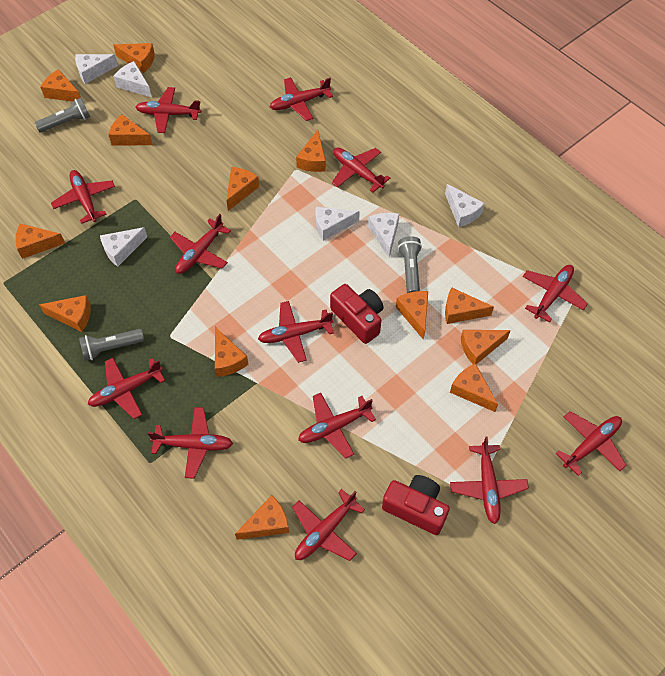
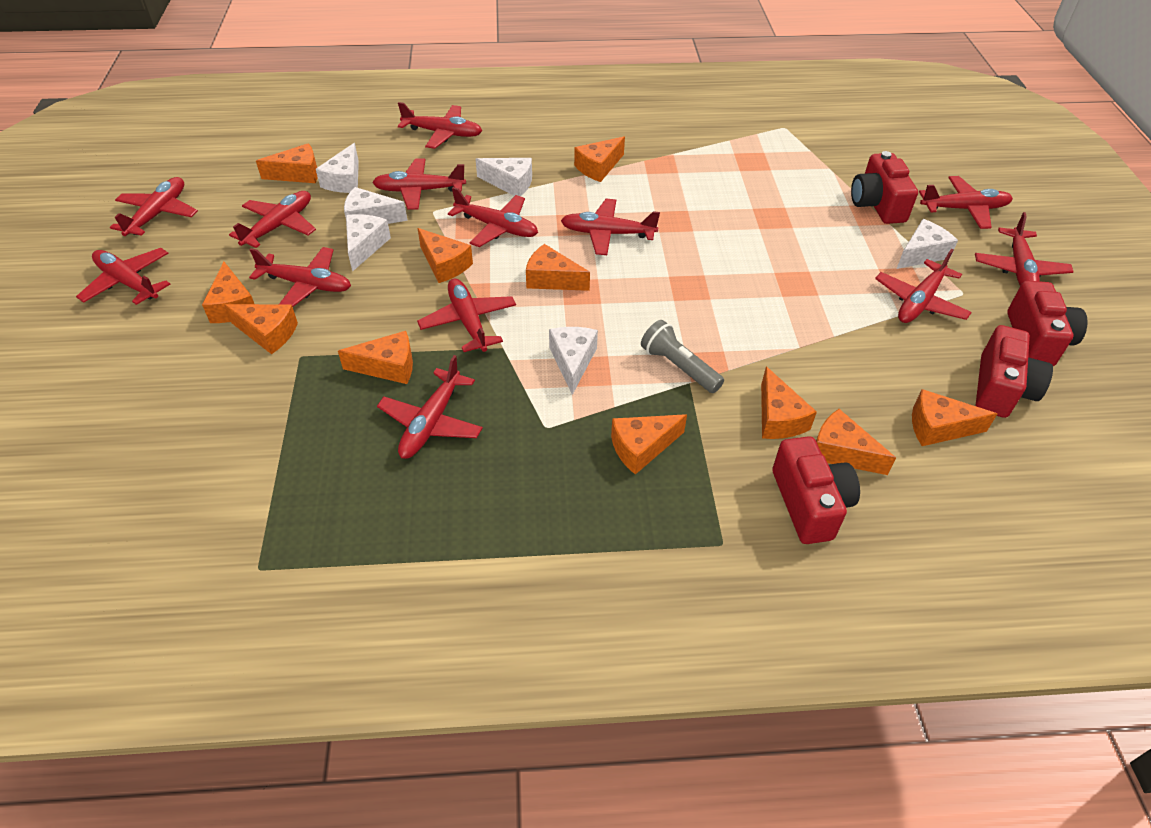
grey flashlight: [35,98,90,133] [79,329,144,361] [398,236,422,293] = 3 -> [641,320,724,393] = 1
orange cheese: [15,224,65,259] [39,295,91,332] [40,69,81,102] [108,114,153,145] [113,43,155,73] [215,327,249,377] [226,167,259,211] [235,495,289,540] [296,130,326,172] [396,291,428,340] [445,287,494,324] [450,363,498,412] [461,330,511,364] = 13 -> [202,262,254,323] [224,304,298,354] [256,143,318,183] [338,331,413,384] [417,228,473,283] [526,244,590,291] [574,137,625,182] [611,414,687,475] [761,367,817,439] [816,409,896,475] [912,389,997,446] = 11
red camera: [330,284,383,344] [382,475,450,535] = 2 -> [773,436,860,544] [851,151,918,224] [976,325,1053,418] [1007,281,1088,366] = 4

